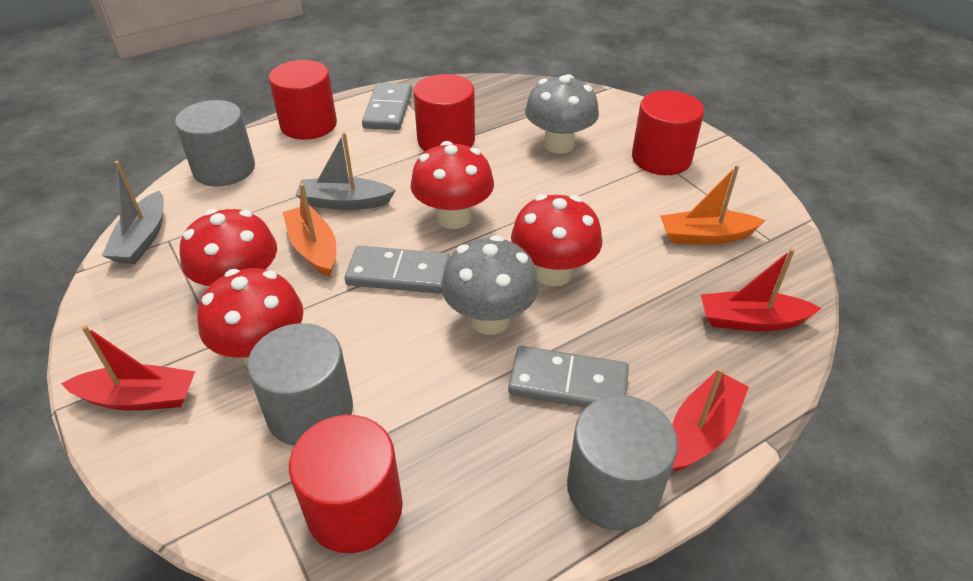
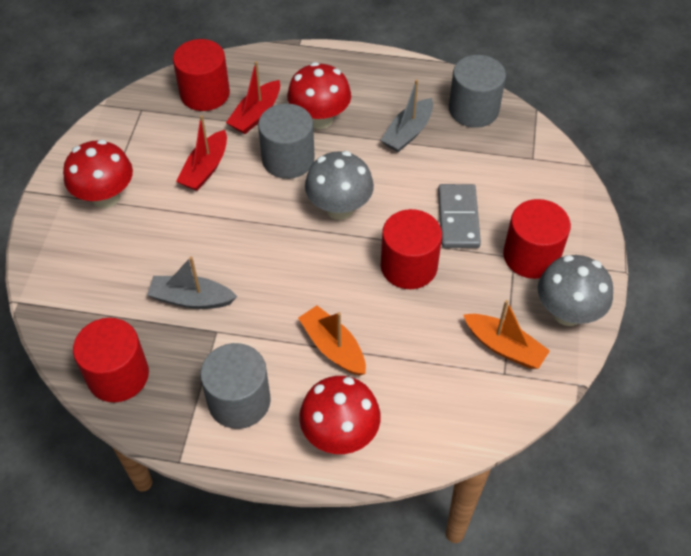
grey domino: [345,246,450,294] [362,83,412,130] [508,346,629,408] = 3 -> [438,184,481,248] = 1
red boat: [61,325,195,411] [672,368,749,472] [701,248,822,332] = 3 -> [176,115,227,191] [226,61,280,134] = 2
red mushroom: [180,209,277,286] [197,268,303,366] [410,141,494,229] [511,194,602,286] = 4 -> [63,139,133,208] [287,62,351,129] [299,376,381,454] = 3

